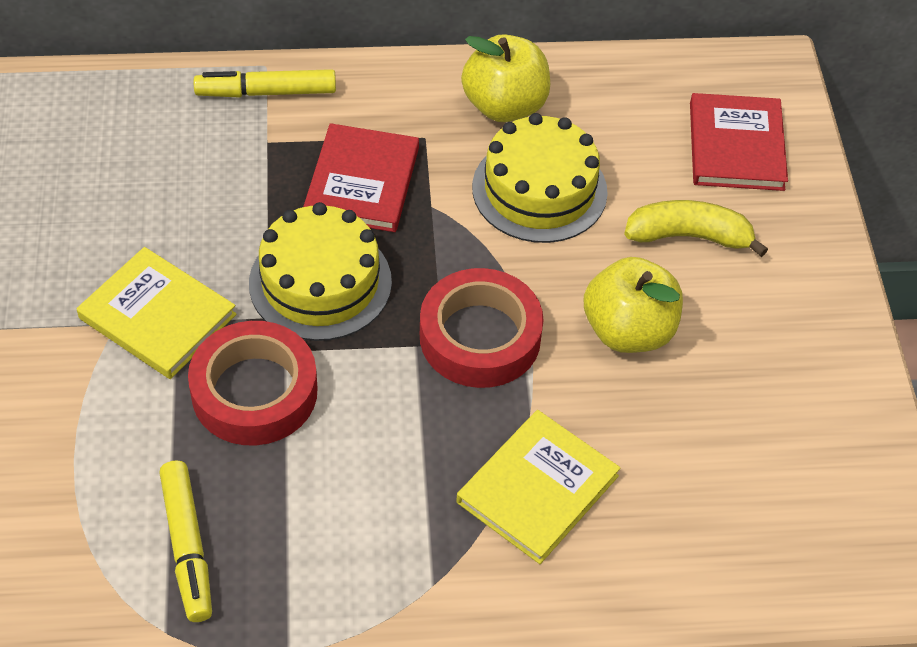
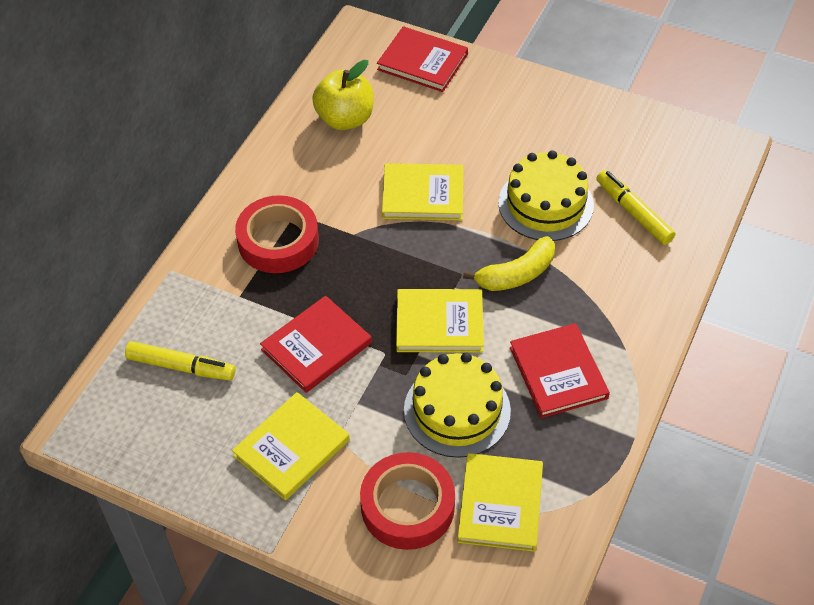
red book: [303,123,419,232] [690,93,788,191] = 2 -> [260,296,372,393] [377,26,468,92] [510,323,610,418] = 3
yellow apple: [461,34,550,122] [584,257,683,353] = 2 -> [312,60,374,130] = 1
yellow book: [77,247,237,379] [456,410,621,564] = 2 -> [232,392,350,500] [382,163,463,220] [396,289,484,353] [457,453,543,552] = 4

